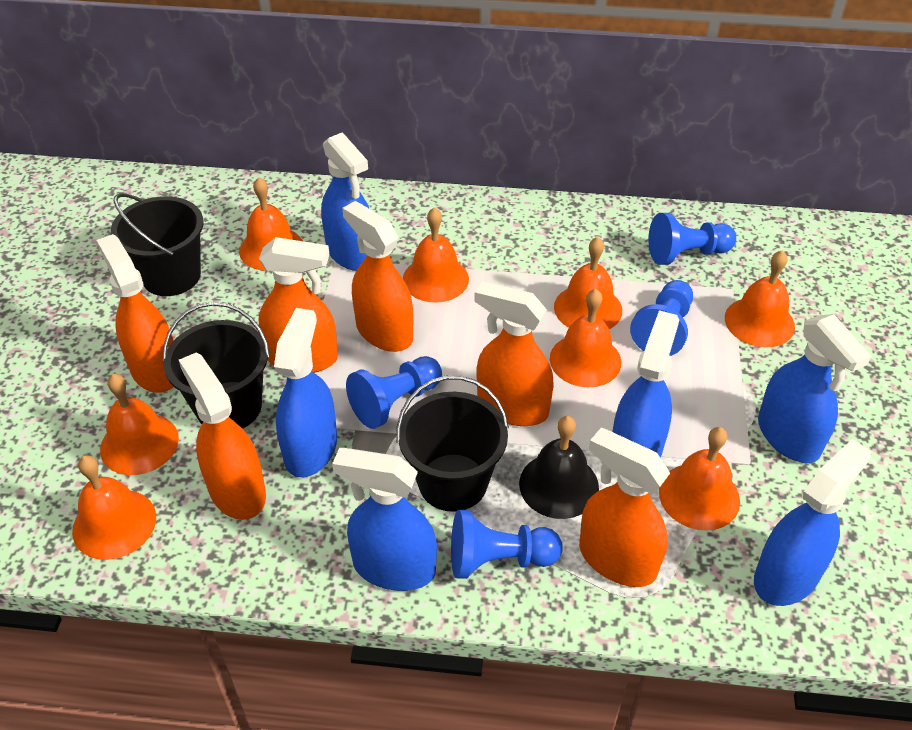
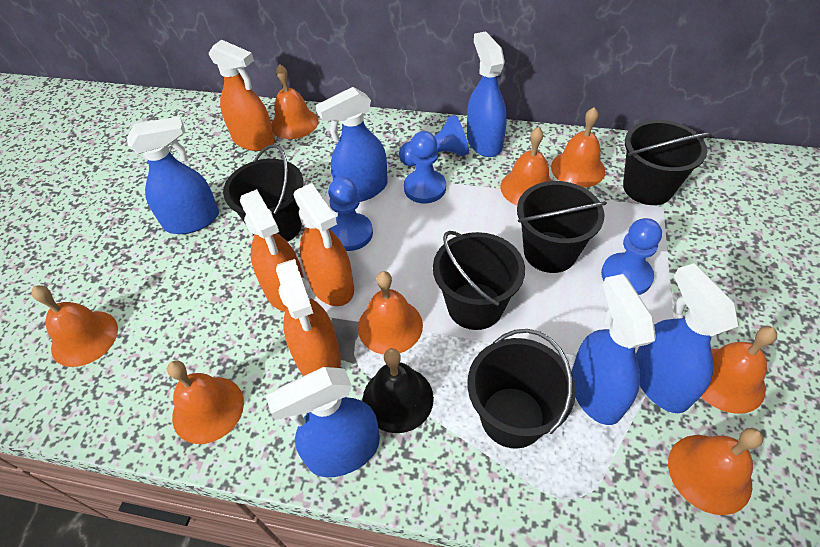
black bucket: [111,193,204,296] [162,302,270,429] [396,375,509,512] = 3 -> [223,144,304,242] [433,231,525,330] [468,329,576,449] [517,181,607,273] [623,120,711,205] = 5
orange spray bottle: [96,234,174,393] [179,352,266,520] [259,237,338,373] [342,201,414,352] [474,281,554,426] [579,428,670,587] = 6 -> [209,40,275,151] [240,189,304,312] [276,259,341,376] [293,183,354,306] = 4

